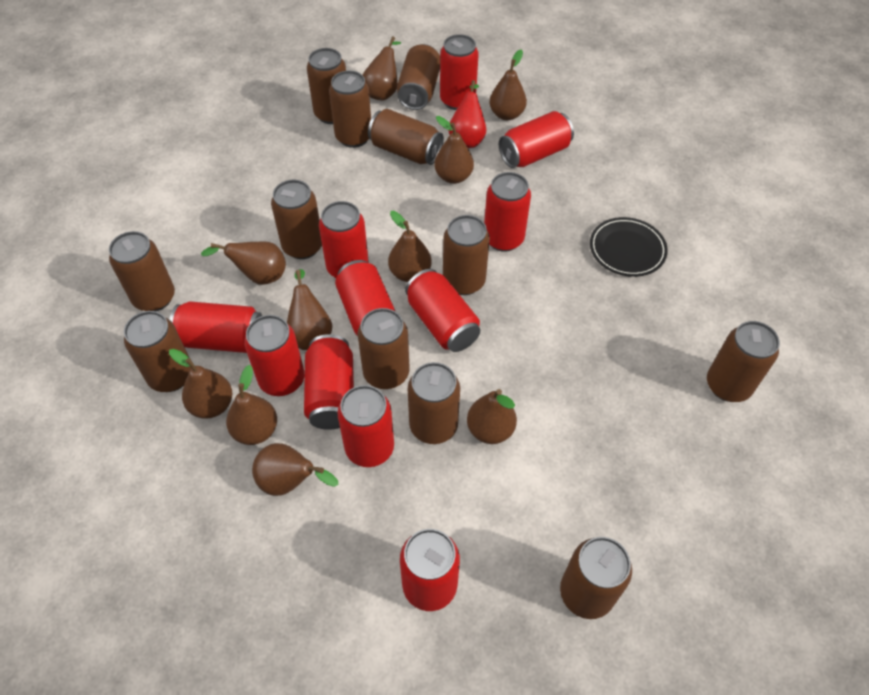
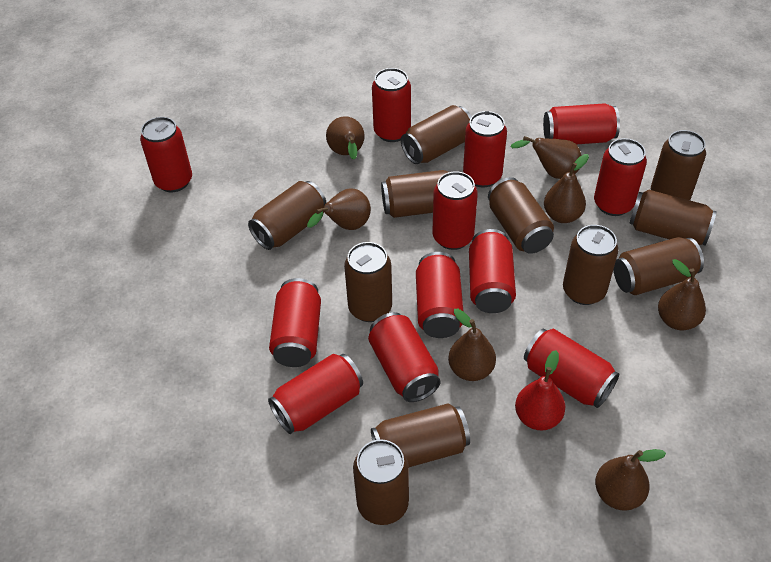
black plate: [590,217,668,277] = 1 -> none = 0
brown can: [109,231,175,311] [124,311,191,392] [271,180,322,259] [307,48,346,124] [329,70,371,148] [358,308,410,389] [368,109,444,165] [397,44,440,110] [408,362,460,444] [443,215,490,295] [560,537,632,619] [707,321,780,402] = 12 -> [248,181,326,250] [344,242,392,322] [353,440,409,525] [371,403,470,467] [381,170,448,218] [401,105,472,164] [488,177,554,254] [563,225,618,305] [614,237,704,295] [629,189,717,246] [651,130,706,200] = 11
brown pear: [169,349,232,419] [201,241,286,285] [226,365,277,445] [252,443,338,496] [287,269,332,350] [363,36,401,101] [388,211,432,282] [434,116,474,184] [467,389,517,444] [490,49,527,120] = 10 -> [307,189,371,230] [326,116,365,159] [448,309,496,381] [510,136,581,179] [544,154,589,223] [595,449,666,511] [658,259,706,330] = 7
red can: [169,301,262,353] [244,315,305,396] [304,334,354,430] [319,201,369,278] [335,260,396,336] [337,385,394,467] [400,529,460,611] [405,269,480,352] [440,34,479,110] [484,172,531,252] [499,111,574,168] = 11 -> [140,117,192,192] [268,354,363,434] [269,278,321,367] [368,312,440,402] [372,68,411,142] [416,252,463,338] [432,171,478,250] [463,111,507,188] [469,229,516,313] [524,329,619,408] [543,103,620,145] [594,138,647,216] = 12

